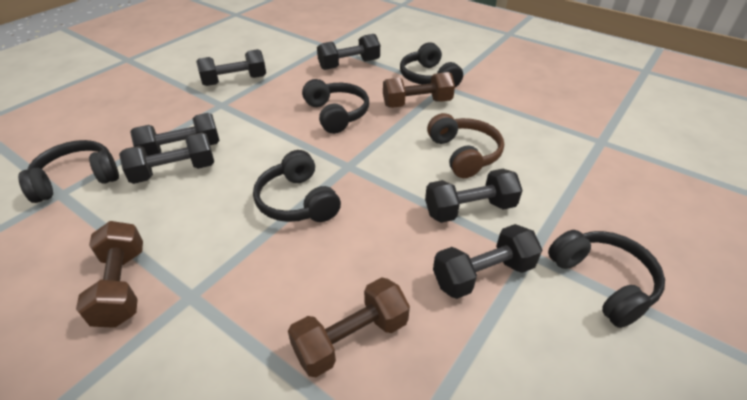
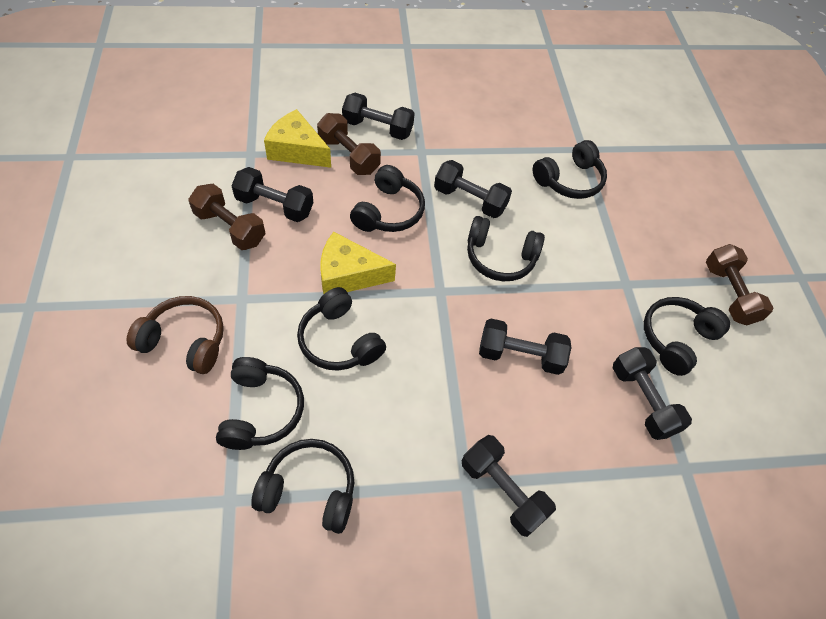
black headphones: [18,140,119,203] [253,150,341,222] [302,79,369,134] [400,42,463,87] [548,230,665,328] = 5 -> [216,357,304,450] [251,439,354,534] [297,287,386,370] [350,165,425,232] [467,216,545,281] [533,140,607,199] [644,297,730,376] = 7
yellow cheese: none = 0 -> [264,109,331,168] [321,232,396,294] = 2

